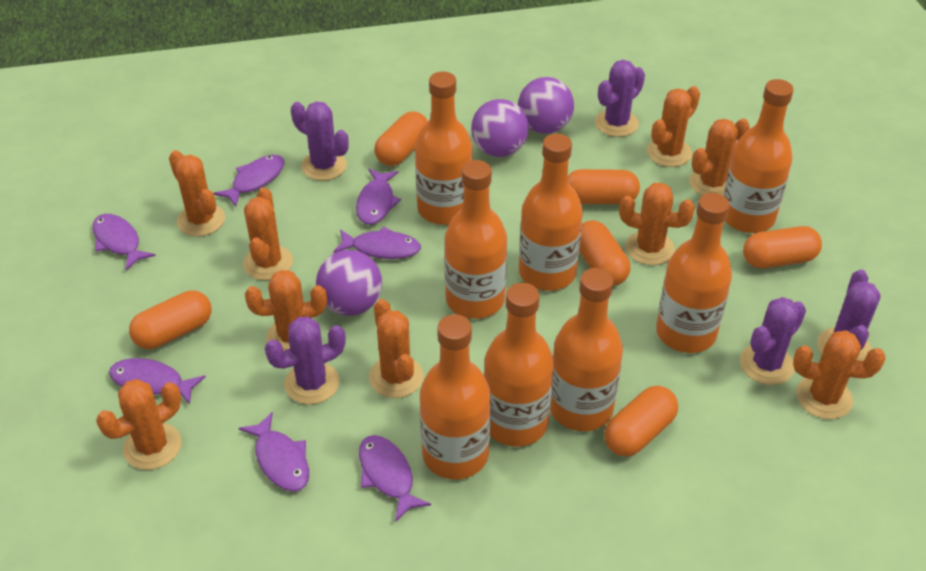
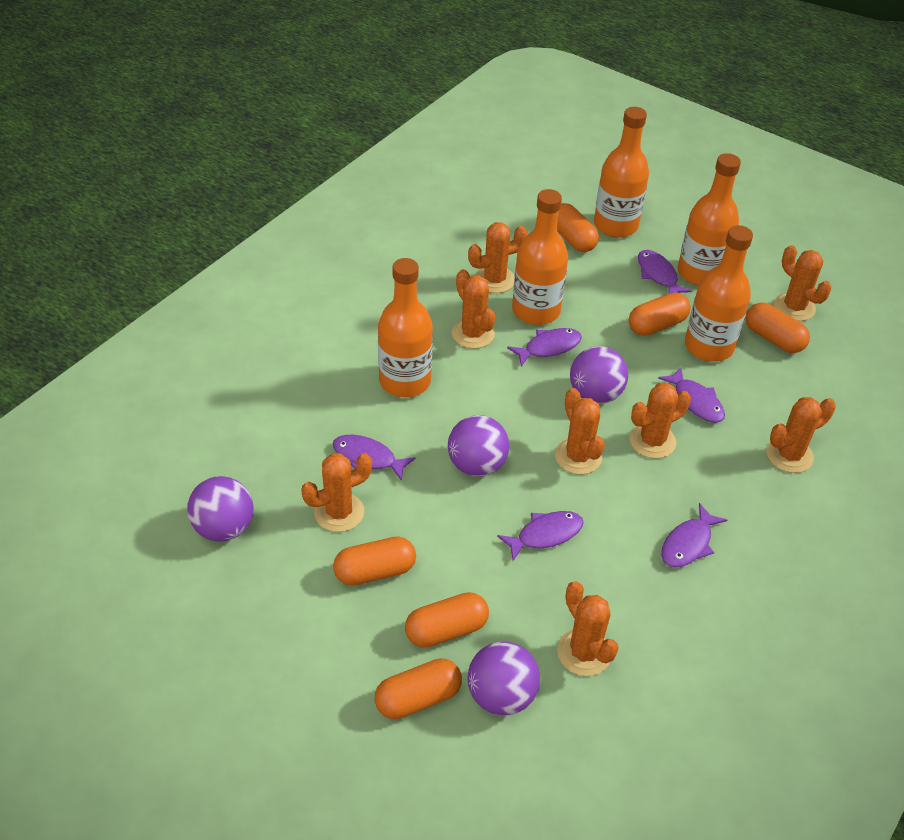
orange bottle: [415,72,473,225] [420,314,491,479] [444,160,507,319] [484,283,554,447] [519,134,583,291] [550,268,623,431] [656,193,732,353] [724,79,794,233] = 8 -> [378,258,433,397] [512,189,568,325] [594,107,649,238] [678,153,741,286] [685,225,753,362] = 5
orange cactus: [96,379,181,470] [169,150,225,236] [243,187,293,280] [245,270,327,351] [369,299,424,398] [619,183,695,265] [647,86,700,167] [689,118,750,196] [793,330,885,419] = 9 -> [301,453,372,532] [452,269,495,349] [468,222,527,293] [555,388,605,474] [557,581,619,676] [630,383,691,459] [766,397,836,473] [774,245,831,321] = 8
purple ball: [316,250,382,316] [471,99,529,157] [518,77,574,134] = 3 -> [187,476,254,542] [448,415,509,476] [468,642,540,715] [570,346,628,404] = 4
purple cactus: [265,316,346,405] [291,101,349,181] [595,60,645,137] [740,297,806,385] [817,269,881,361] = 5 -> none = 0
purple fish: [93,214,155,270] [109,358,206,405] [214,155,284,207] [239,412,309,491] [333,226,421,259] [356,169,401,225] [359,435,431,521] = 7 -> [333,435,416,481] [497,511,584,561] [507,328,582,367] [638,250,692,294] [658,367,725,423] [661,503,727,567] = 6

